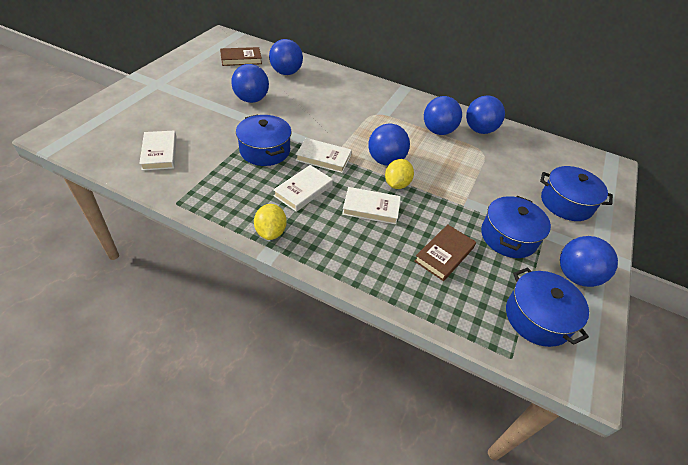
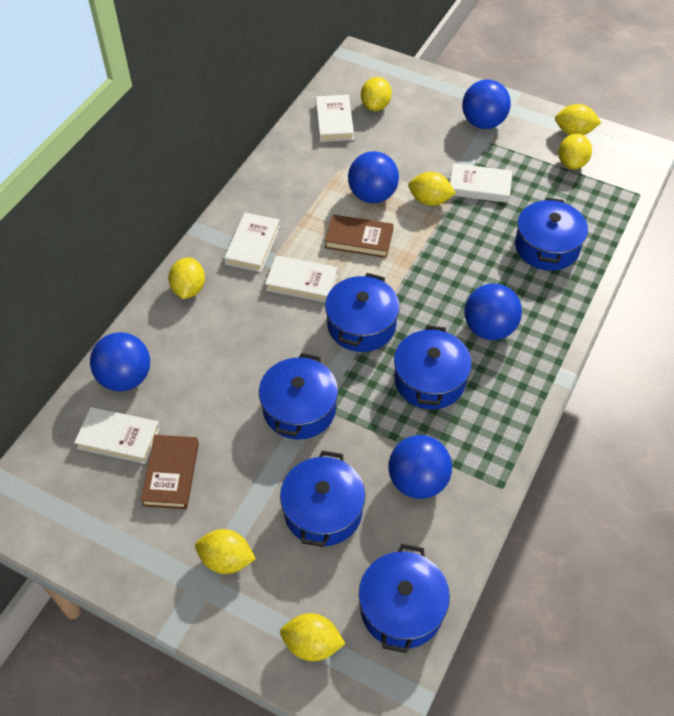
blue ball: [231,64,269,103] [269,39,303,75] [368,123,410,166] [424,96,462,135] [466,96,505,134] [560,236,618,287] = 6 -> [90,332,150,391] [348,151,399,203] [388,435,452,499] [462,79,511,129] [464,283,522,340] = 5
blue pot: [236,114,292,166] [481,196,551,258] [506,267,589,347] [540,166,613,221] = 4 -> [259,353,338,439] [280,451,366,547] [325,273,400,352] [359,544,450,653] [394,325,472,409] [515,198,588,271] = 6
white book: [139,131,177,171] [273,165,333,212] [296,138,352,173] [342,187,401,225] = 4 -> [74,407,160,464] [224,213,280,272] [265,255,338,302] [316,95,354,142] [450,163,513,203] = 5
yellow lemon: [254,204,287,240] [385,159,414,189] = 2 -> [168,257,205,299] [195,529,256,574] [280,613,345,661] [361,77,392,111] [408,172,456,206] [555,104,601,135] [559,133,592,169] = 7

